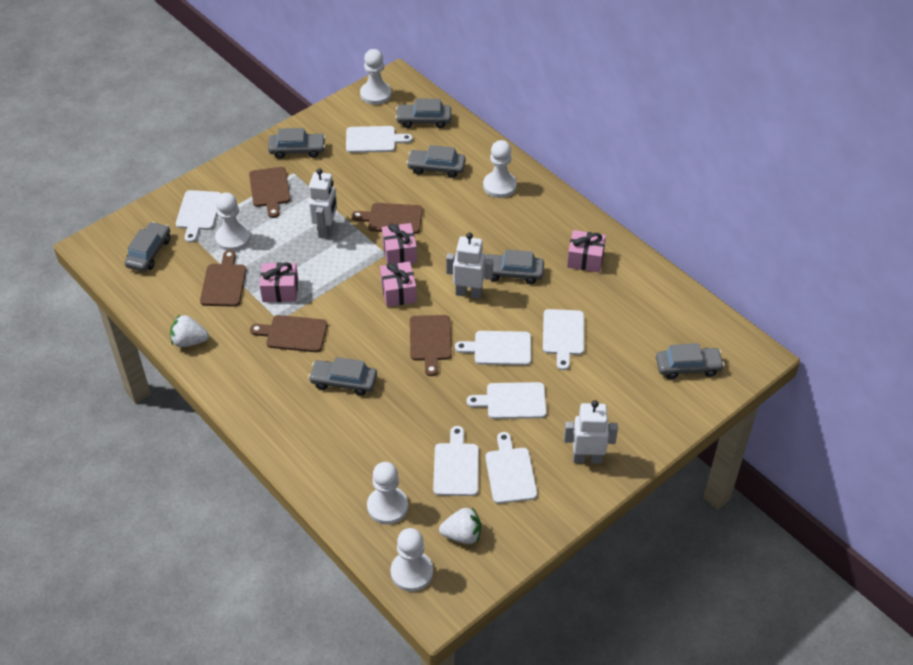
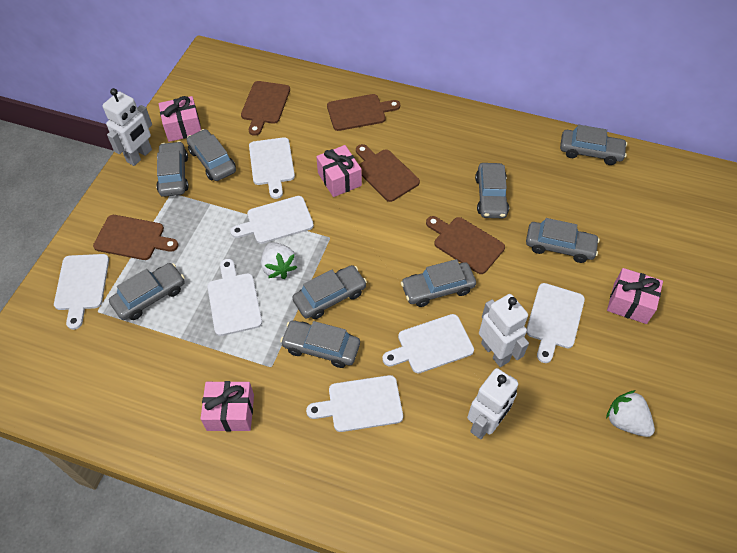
grey car: [124,222,170,272] [268,128,326,159] [308,357,377,396] [395,99,451,128] [407,145,466,178] [485,250,544,284] [656,343,725,379] = 7 -> [109,263,185,320] [156,141,189,197] [187,129,236,181] [280,320,360,368] [292,265,367,319] [401,259,476,307] [475,163,509,218] [526,218,600,263] [560,125,627,165] = 9
white pawn: [215,192,251,251] [360,49,391,105] [367,462,408,524] [391,528,433,591] [483,140,517,198] = 5 -> none = 0

